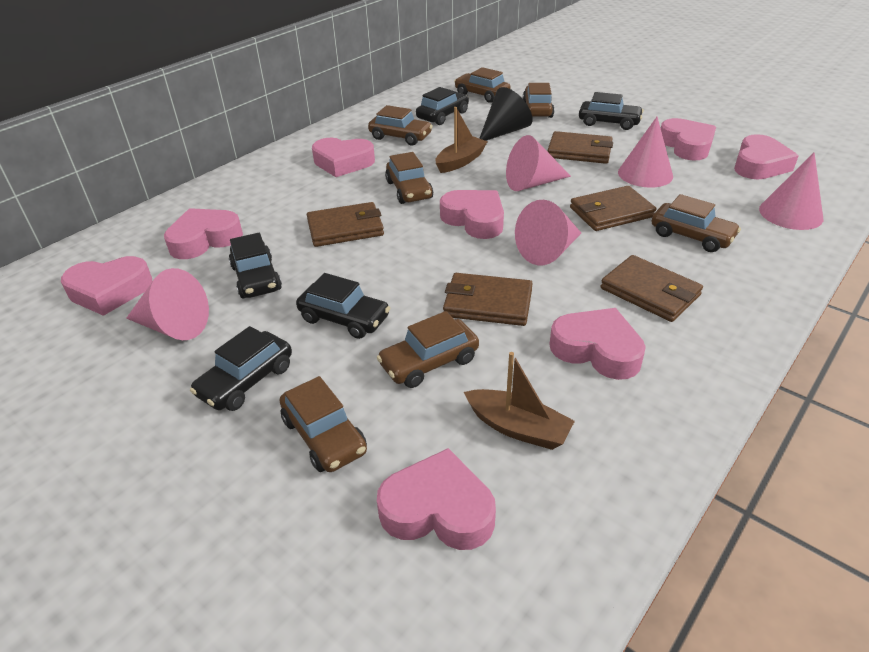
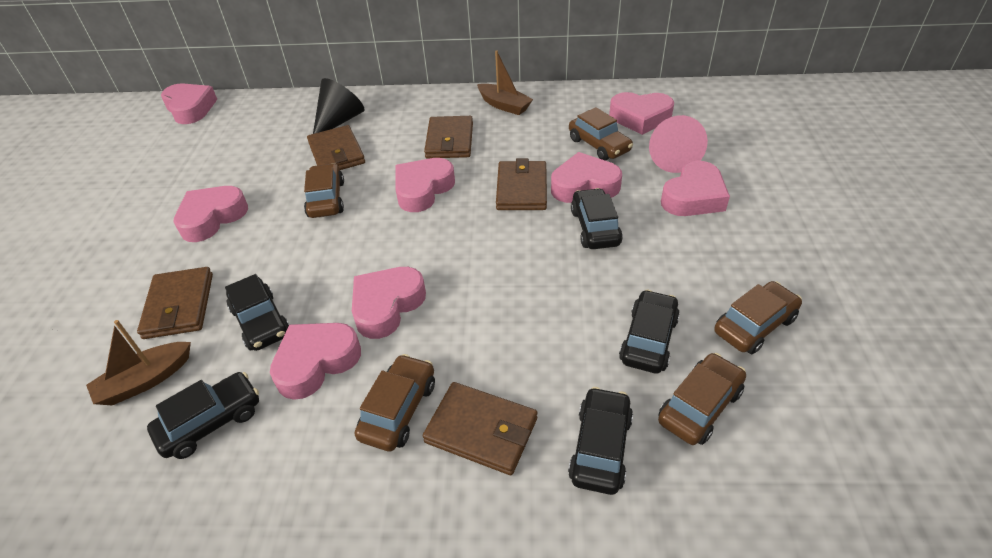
brown car: [279,376,367,472] [368,105,433,145] [377,311,479,388] [385,152,433,204] [454,67,511,103] [523,83,554,118] [652,194,741,252] = 7 -> [304,163,344,218] [355,354,435,452] [569,107,633,161] [658,353,746,445] [714,281,802,354] = 5
pink cone: [126,268,209,340] [506,135,571,191] [515,200,581,265] [618,117,673,188] [759,152,823,230] = 5 -> [649,115,708,173] = 1

